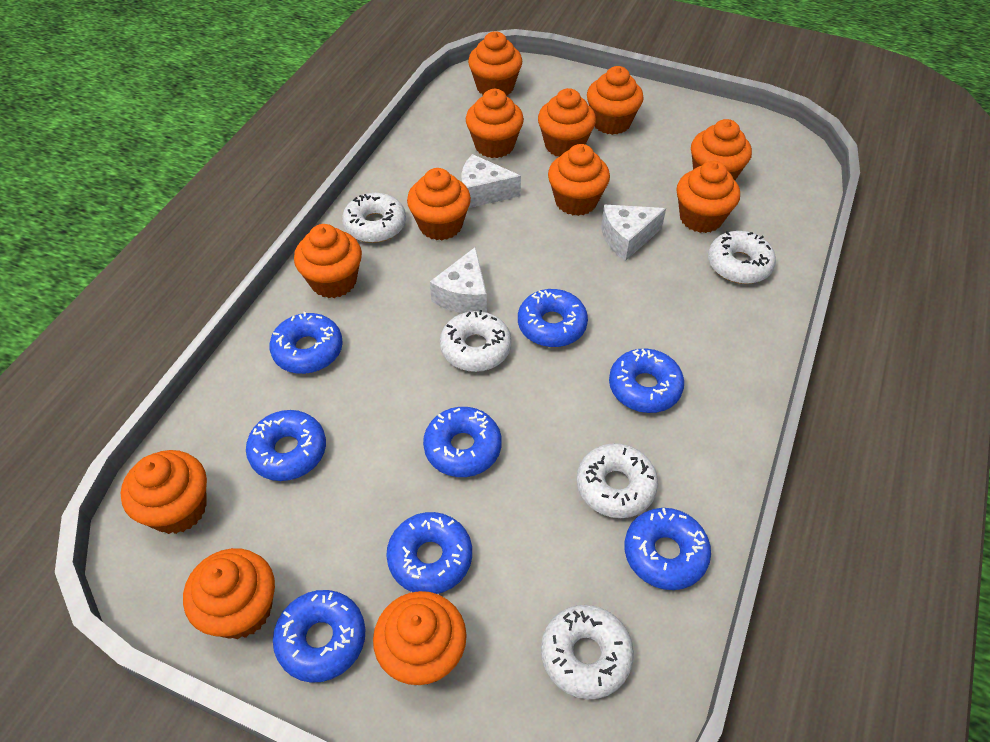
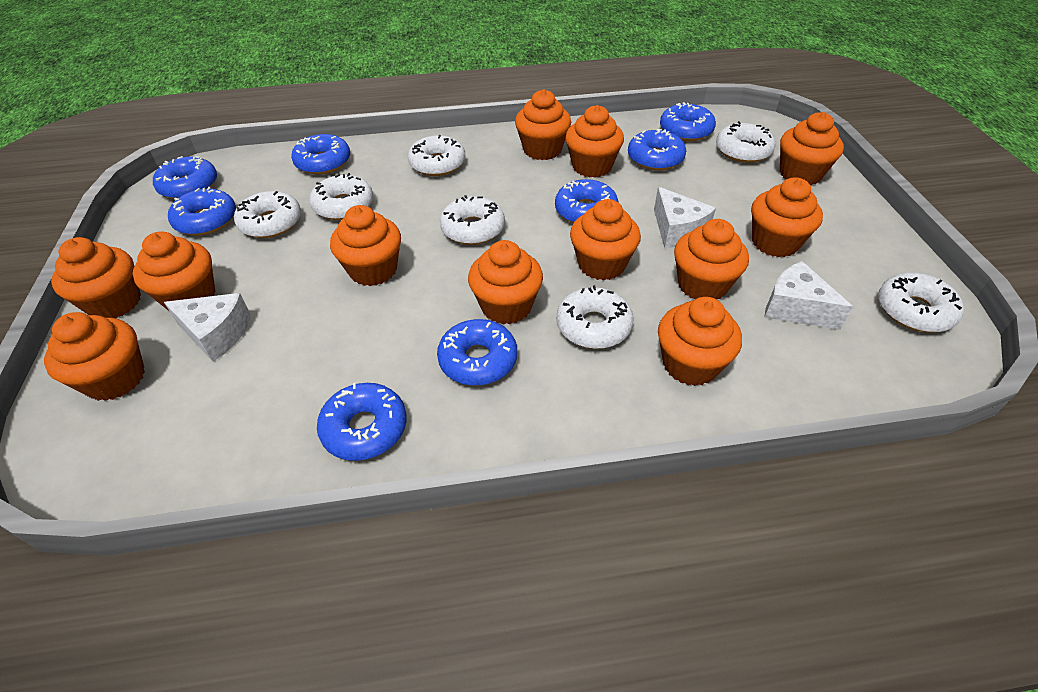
white donut: [342,193,406,243] [440,310,512,372] [541,605,634,699] [577,443,658,518] [708,231,776,284] = 5 -> [234,191,301,238] [309,173,373,220] [408,135,466,176] [440,195,505,245] [556,285,634,349] [716,121,775,163] [878,273,964,332] = 7

